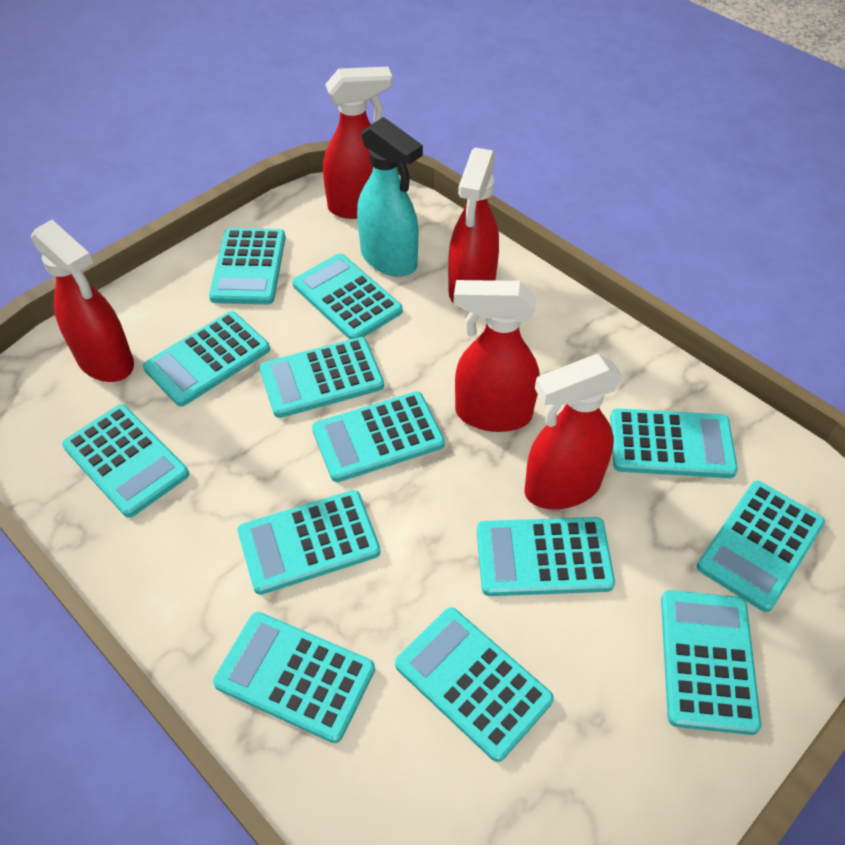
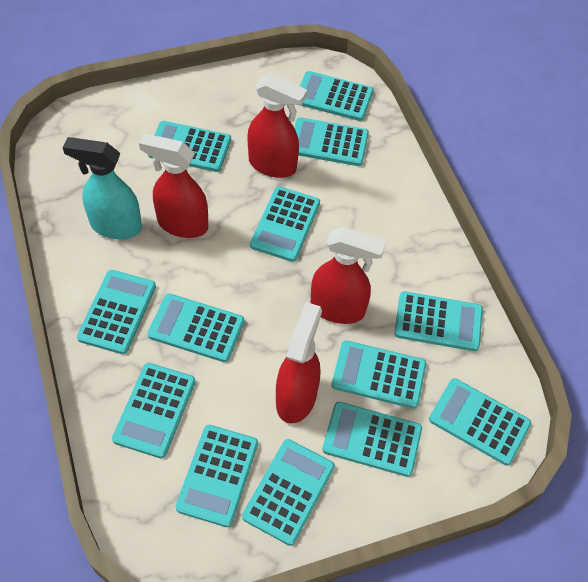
red spray bottle: [31,220,134,382] [323,67,392,219] [448,147,499,309] [453,280,540,432] [524,354,623,509] = 5 -> [139,134,208,238] [247,74,307,178] [276,302,322,424] [311,227,386,324] = 4

